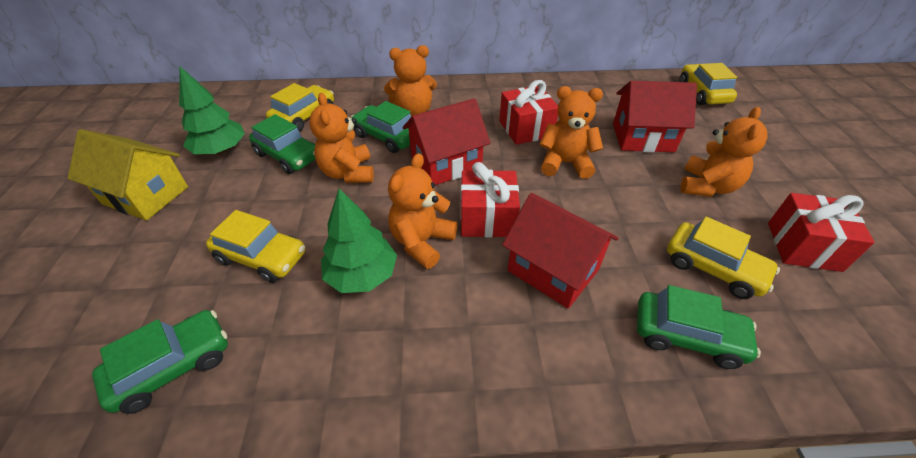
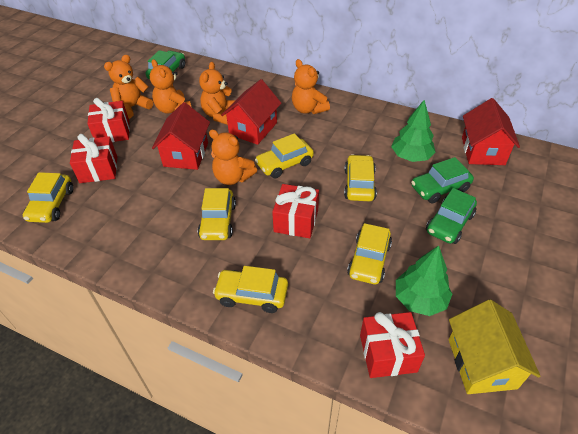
green car: [92,310,228,414] [249,114,315,174] [351,101,411,153] [637,285,761,369] = 4 -> [146,50,185,79] [411,157,474,204] [426,188,477,244] = 3
red gift: [461,162,520,237] [499,80,558,145] [768,193,875,272] = 3 -> [70,134,117,183] [87,98,130,142] [272,184,319,238] [360,312,425,378] = 4
yellow car: [206,210,305,283] [266,83,334,132] [667,217,780,299] [680,63,737,105] = 4 -> [23,172,73,223] [198,188,236,240] [213,266,288,313] [255,133,314,178] [344,154,377,201] [347,223,392,284] = 6

